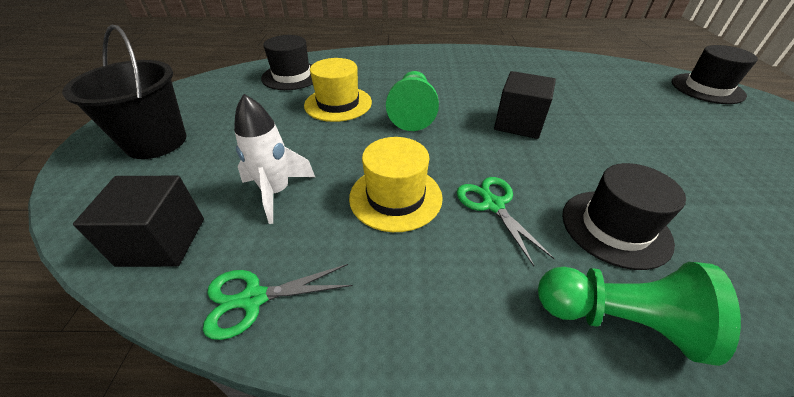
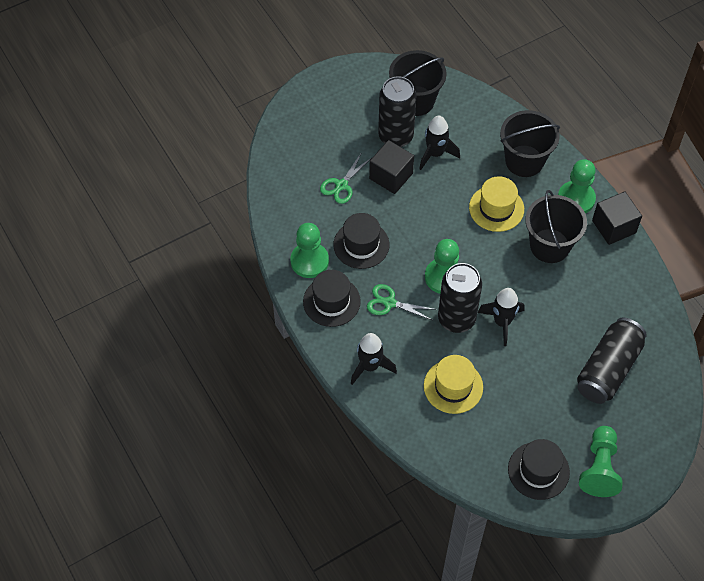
black bucket: [62,24,186,159] = 1 -> [389,50,447,116] [500,110,560,177] [525,190,587,263] = 3
black can: none = 0 -> [378,76,417,147] [438,263,482,333] [577,318,647,404] = 3
black rocket: none = 0 -> [351,333,397,385] [419,116,460,170] [478,288,525,346] = 3
green pawn: [386,71,439,131] [538,262,741,366] = 2 -> [290,223,329,278] [425,239,459,294] [558,159,596,213] [579,426,623,497] = 4
white rocket: [234,94,315,224] = 1 -> none = 0

